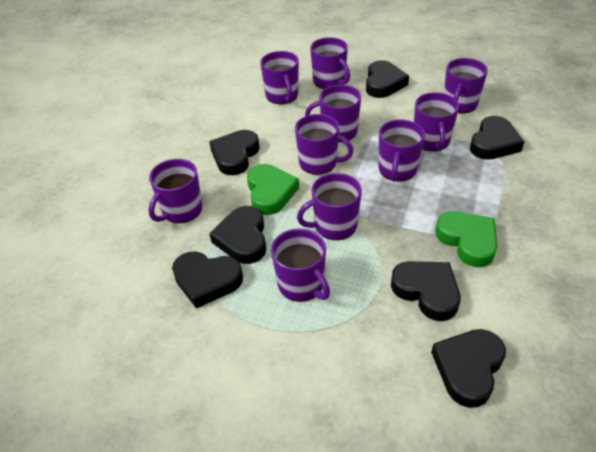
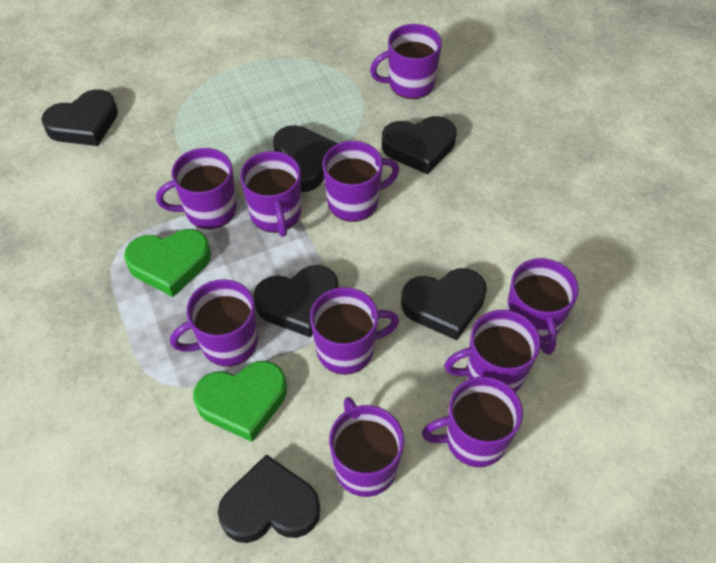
black heart: [172,252,243,308] [209,130,260,175] [209,206,266,264] [366,60,409,98] [391,261,460,321] [431,329,506,408] [470,116,524,160] = 7 -> [41,89,118,146] [218,454,320,543] [254,265,339,338] [273,125,338,192] [382,116,456,175] [401,268,487,340] = 6

